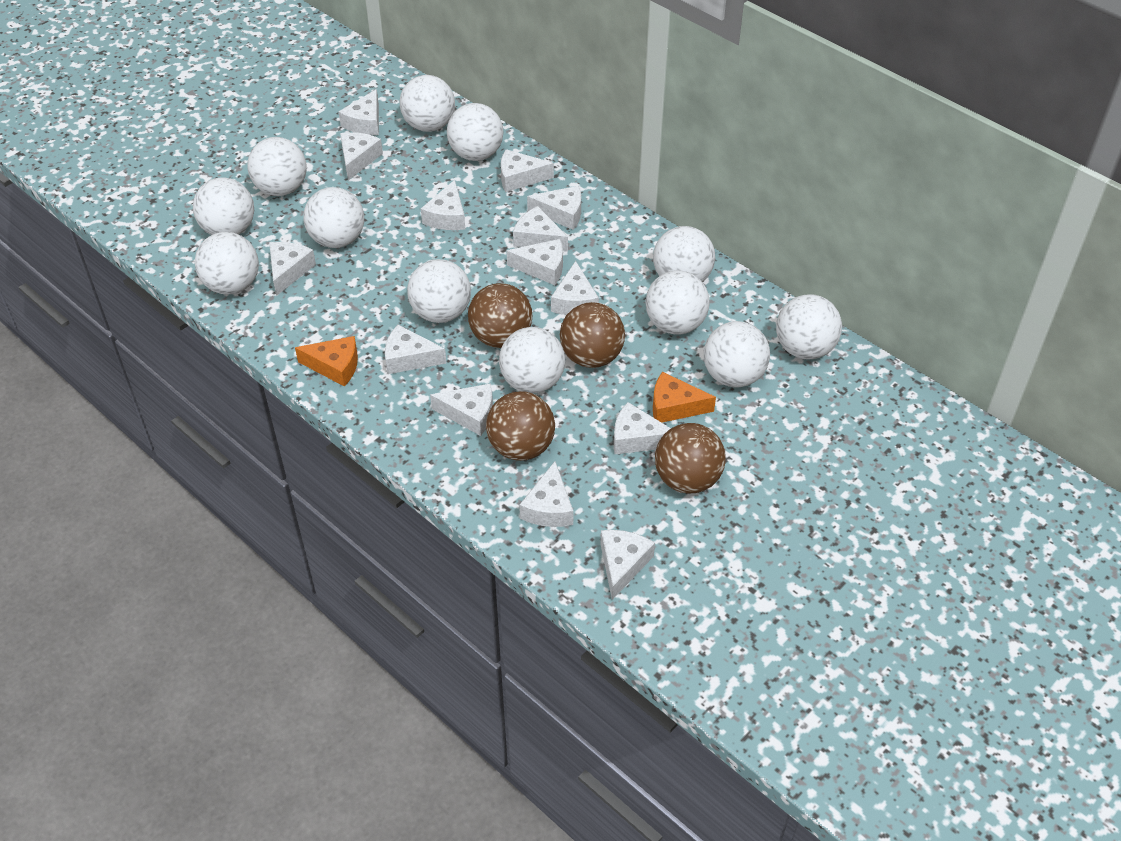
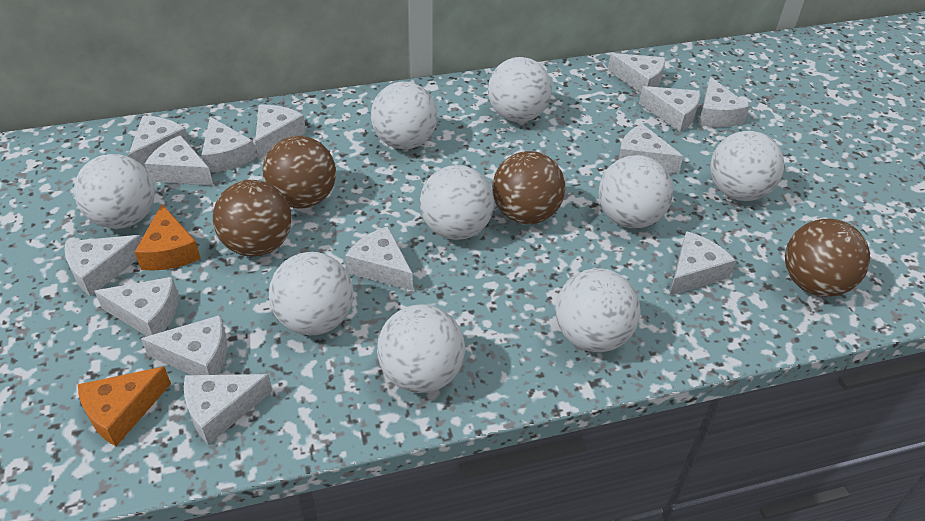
white ball: [193,178,254,235] [195,232,259,294] [247,137,307,196] [303,187,364,248] [399,75,455,132] [407,259,471,323] [447,103,503,161] [499,327,565,393] [645,270,710,335] [653,226,715,282] [704,321,770,387] [776,294,842,360] = 12 -> [74,154,155,229] [269,252,354,335] [371,82,438,149] [377,304,465,393] [420,165,494,240] [488,57,552,122] [555,268,641,352] [599,155,673,228] [710,131,784,201] = 9

